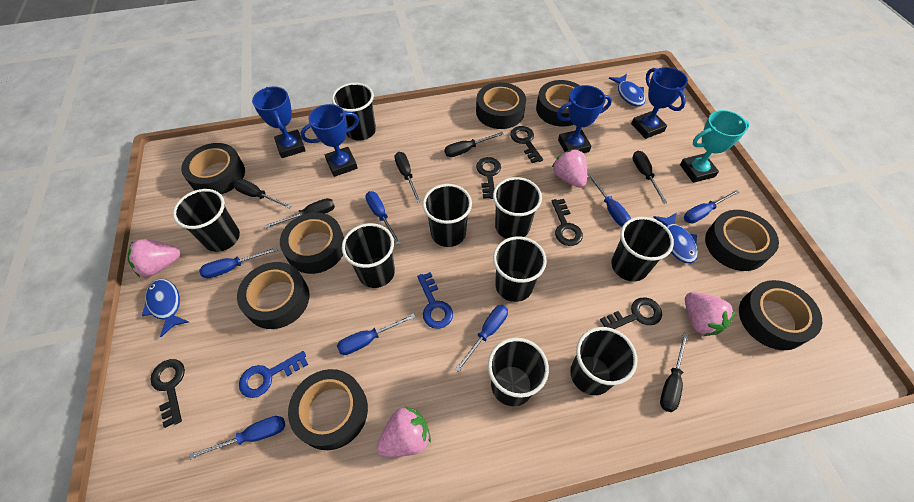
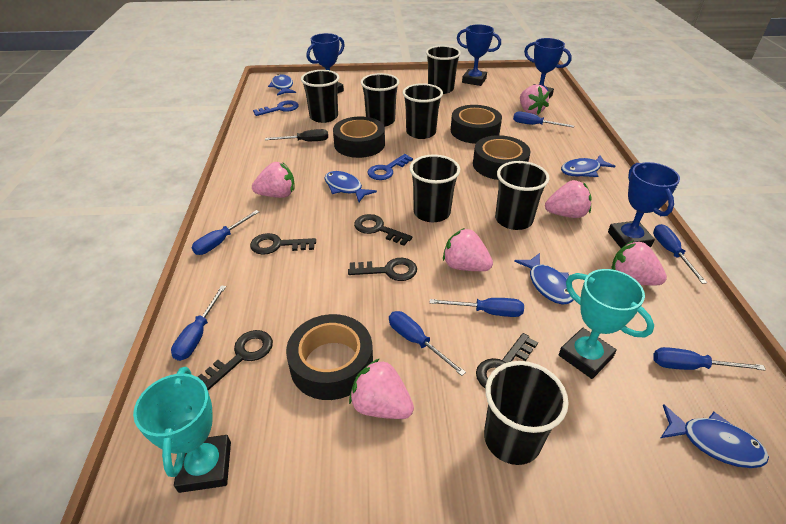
black cup: [173,189,240,252] [332,83,376,140] [342,223,395,288] [423,184,472,247] [488,338,549,406] [493,177,542,239] [493,236,547,302] [570,327,637,395] [611,217,674,281] = 9 -> [301,70,340,123] [360,73,399,127] [403,83,443,139] [410,154,460,222] [426,45,461,94] [484,361,569,465] [495,161,550,230] = 7
black screwdriver: [233,179,291,209] [264,198,335,229] [395,152,421,203] [444,132,503,157] [632,151,667,204] [660,333,689,412] = 6 -> [265,129,328,141] = 1
black tape: [181,143,245,194] [237,262,309,329] [280,213,344,274] [288,369,368,450] [476,82,526,129] [536,80,580,127] [705,210,779,271] [739,280,822,350] = 8 -> [286,314,373,400] [333,116,385,158] [451,105,502,144] [473,135,530,180] = 4
blue fish: [142,279,189,337] [609,74,645,107] [653,213,698,263] = 3 -> [268,74,296,96] [324,171,377,202] [514,253,574,305] [561,155,616,177] [661,404,769,468] = 5
pink strawberry: [128,239,180,277] [377,406,431,457] [552,149,587,188] [685,292,736,336] = 4 -> [252,162,295,198] [349,358,414,419] [443,228,493,271] [520,85,550,114] [545,180,591,218] [612,240,667,285] = 6
turquoise trophy: [680,110,749,183] = 1 -> [133,367,231,493] [559,269,654,379] = 2

